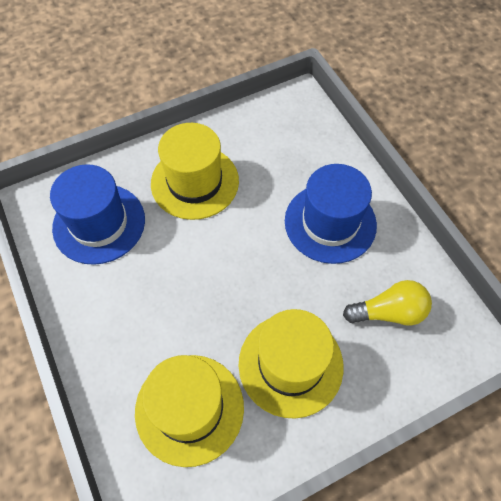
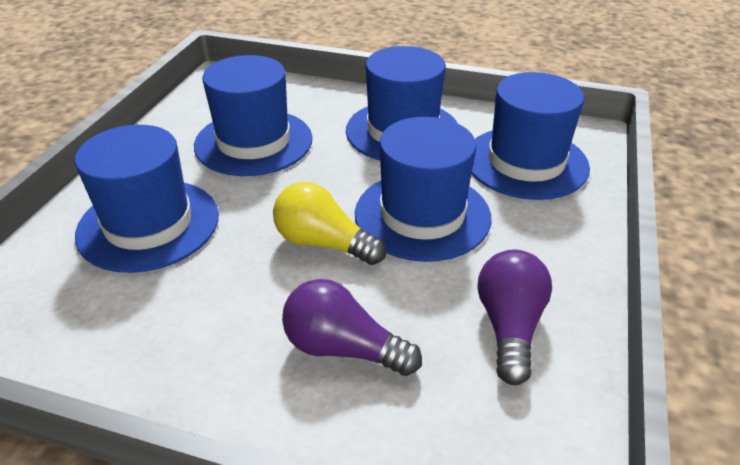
blue hat: [50,164,145,265] [285,164,377,264] = 2 -> [75,125,219,273] [194,55,312,176] [346,46,457,160] [355,117,491,262] [472,72,590,200] = 5
purple light bulb: none = 0 -> [282,279,422,376] [478,249,552,385] = 2
yellow hat: [135,355,244,467] [151,123,239,220] [238,309,344,419] = 3 -> none = 0

